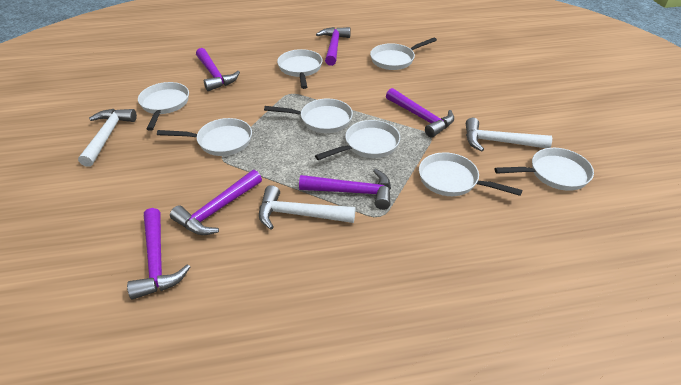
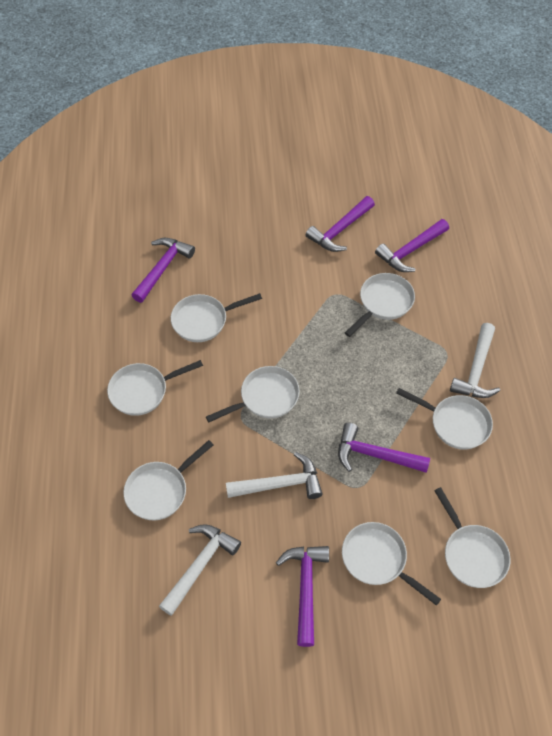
purple hammer: [127,208,190,300] [170,170,262,235] [196,48,240,91] [299,169,391,210] [316,27,351,66] [386,88,454,138] = 6 -> [131,238,195,303] [276,546,329,647] [306,196,375,252] [338,423,430,473] [375,219,449,272] = 5

